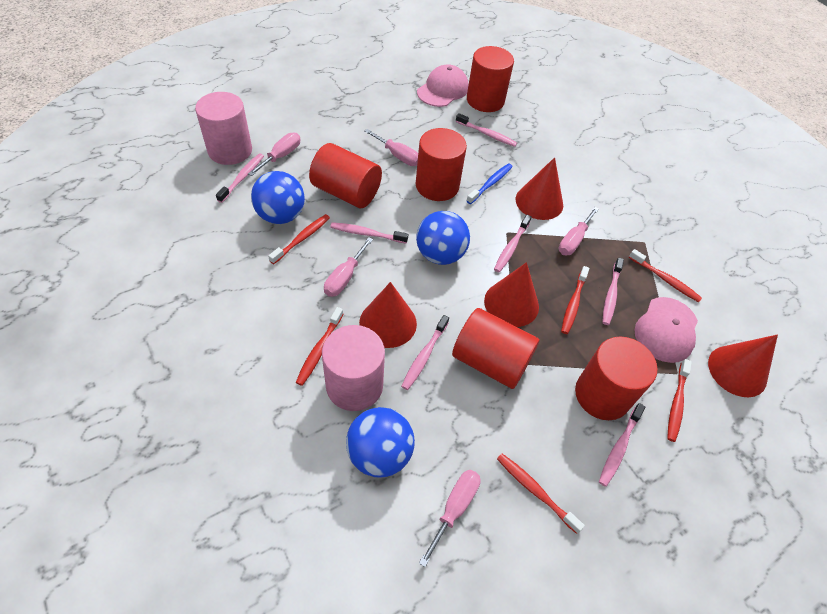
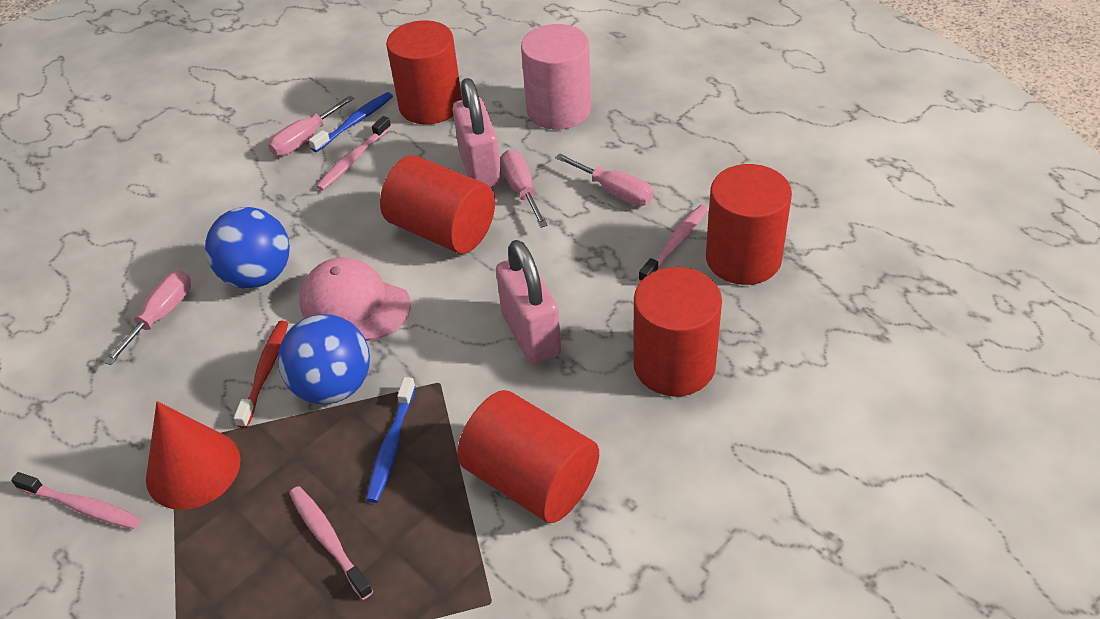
blue ball: [251,171,305,224] [346,407,415,477] [416,211,470,265] = 3 -> [205,207,290,289] [278,314,370,404] = 2
blue toothbrush: [466,163,513,204] = 1 -> [309,92,393,152] [366,377,416,503] = 2
pink cap: [417,64,469,107] [635,297,698,363] = 2 -> [300,257,411,341] = 1
pink cylinder: [195,92,252,165] [322,325,385,411] = 2 -> [521,24,591,130] = 1
pink padlock: none = 0 -> [453,78,502,188] [496,240,561,364] = 2
pink screwdriver: [248,132,300,176] [324,237,373,297] [364,129,418,166] [419,470,480,567] [559,207,599,255] = 5 -> [104,270,191,365] [268,95,354,156] [500,150,548,228] [555,153,653,206] = 4
pink toothbrush: [216,153,264,203] [330,222,408,243] [401,315,449,390] [456,113,517,147] [494,215,532,272] [599,403,645,487] [602,257,624,325] = 7 -> [11,472,141,529] [289,486,373,600] [316,116,391,191] [639,205,708,282] = 4
red cone: [359,282,417,348] [484,262,539,327] [516,157,563,220] [708,334,778,397] = 4 -> [146,401,241,510] = 1
red toothbrush: [268,214,330,264] [296,307,343,386] [497,454,585,534] [561,266,589,334] [629,249,702,302] [667,359,692,442] = 6 -> [234,321,288,428] = 1

